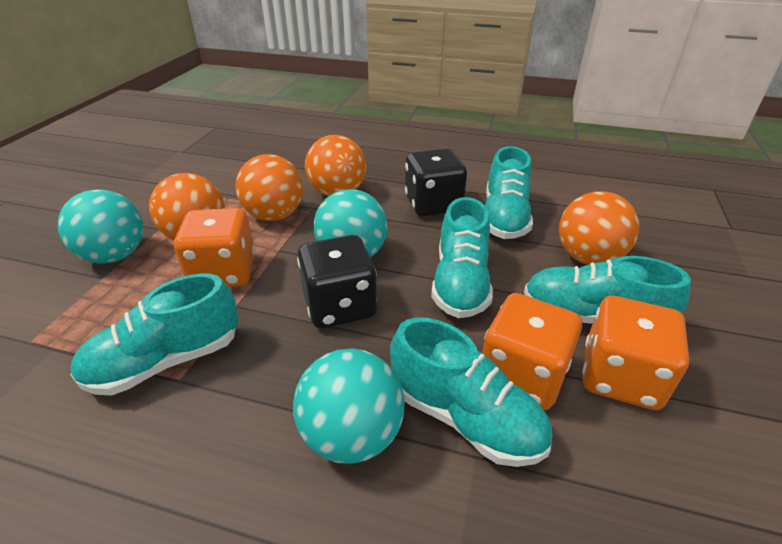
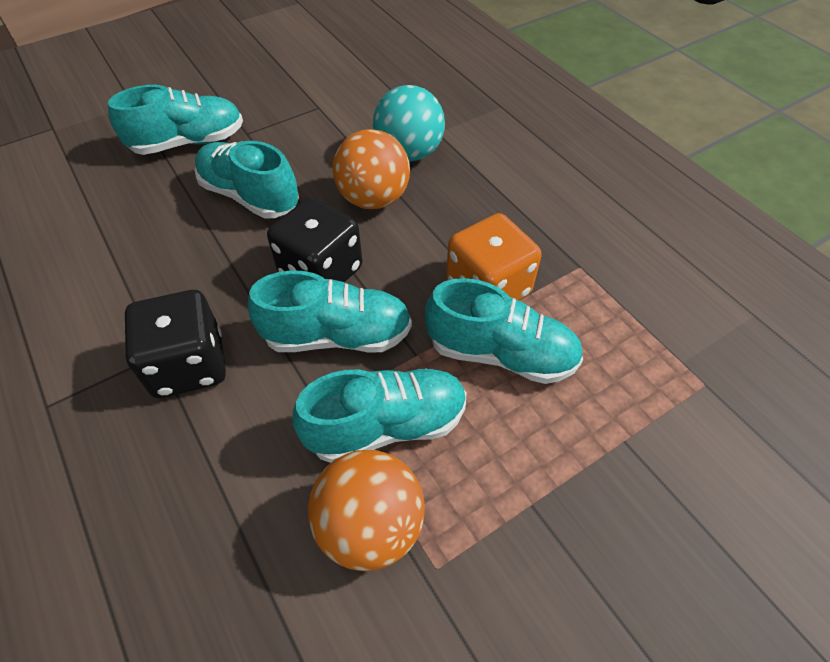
orange ball: [149,173,225,241] [235,154,303,221] [305,135,366,196] [559,191,639,265] = 4 -> [308,450,425,571] [333,129,410,209] = 2
orange dice: [174,208,255,287] [482,293,582,410] [582,296,689,410] = 3 -> [446,213,542,300] = 1
turquoise ball: [58,189,143,264] [293,348,405,464] [314,189,388,258] = 3 -> [373,85,445,161] = 1

